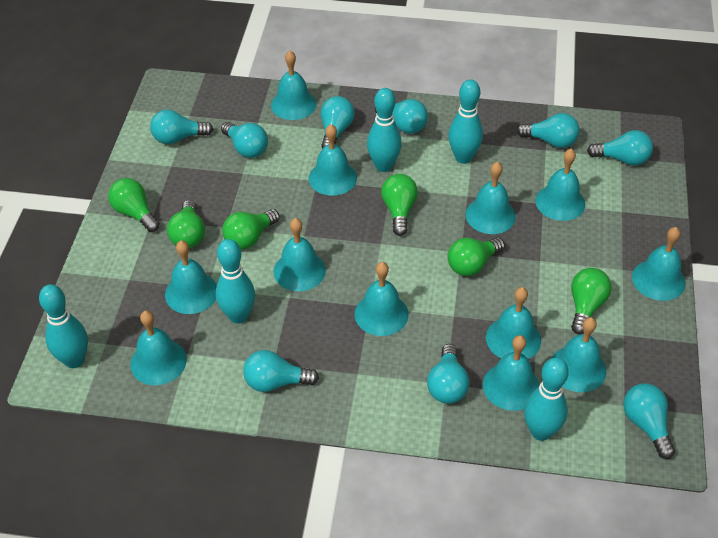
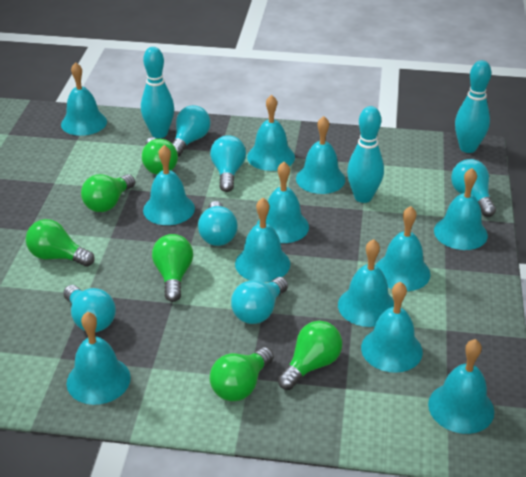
turquoise bowling pin: [39,284,88,368] [216,239,255,324] [367,88,402,172] [448,79,483,164] [524,357,569,441] = 5 -> [141,47,174,138] [347,106,384,203] [455,60,491,153] = 3
turquoise light bulb: [150,110,213,144] [221,122,268,158] [243,350,319,392] [321,96,355,149] [375,99,428,134] [427,344,470,404] [516,113,579,148] [587,130,653,166] [623,383,675,459] = 9 -> [63,285,116,332] [172,105,211,157] [198,201,238,246] [210,135,246,192] [231,277,288,324] [451,159,496,217] = 6

